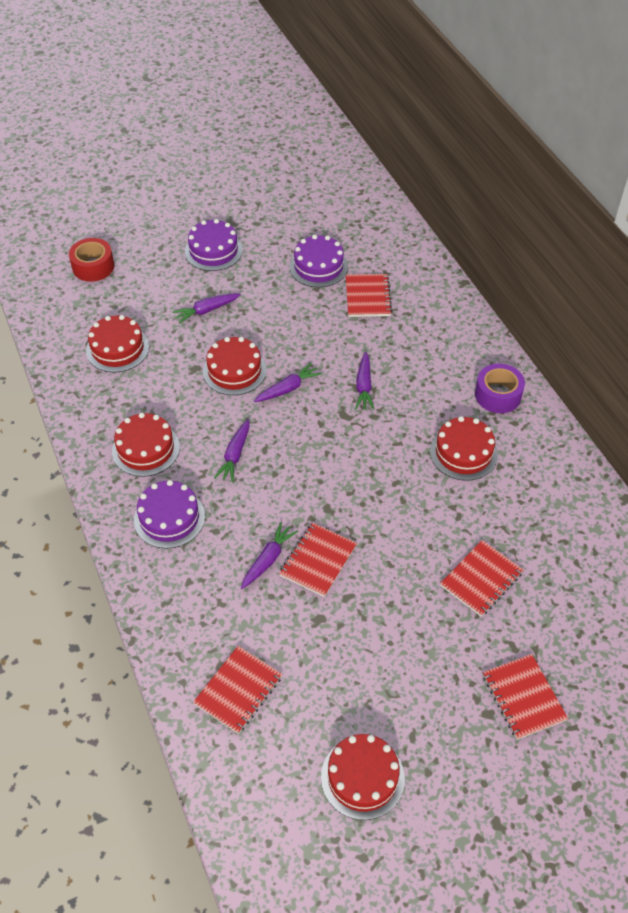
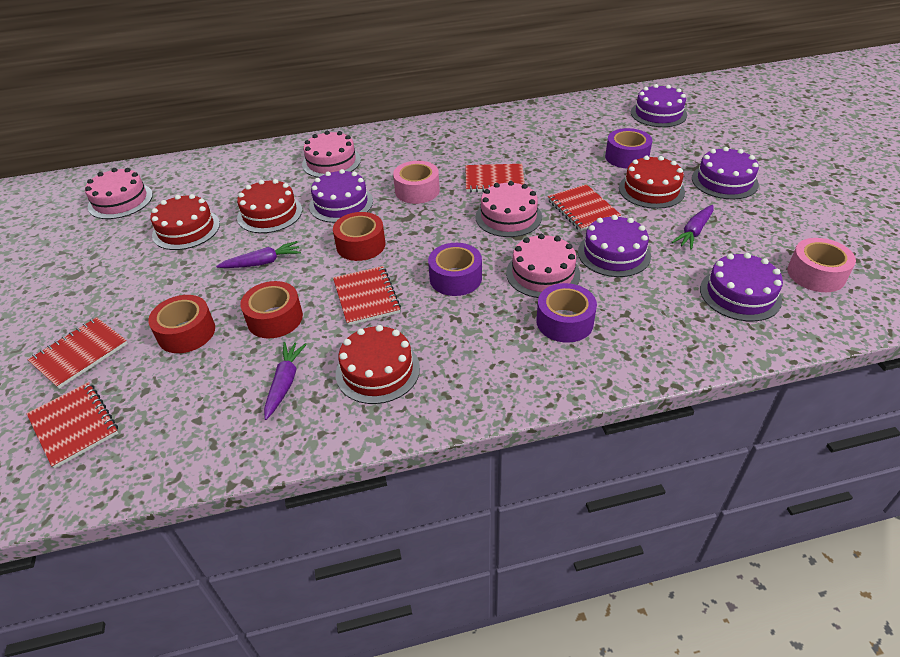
pink cake: none = 0 -> [85,168,153,219] [302,131,361,178] [476,181,542,237] [506,234,580,298] = 4
pink tape: none = 0 -> [393,161,440,204] [787,238,856,292] = 2
purple cake: [134,480,205,549] [185,219,243,271] [290,235,348,288] = 3 -> [309,169,373,223] [578,215,651,277] [631,84,687,127] [692,147,759,199] [700,253,783,322] = 5
purple carrot: [172,293,241,323] [214,419,250,482] [241,522,298,589] [254,363,322,402] [355,352,374,410] = 5 -> [216,241,301,268] [264,342,307,420] [672,205,714,250] = 3
purple tape: [475,364,525,413] = 1 -> [428,243,482,296] [536,283,597,343] [605,128,652,169] = 3
red cake: [86,315,149,373] [112,413,180,477] [203,337,266,395] [321,734,405,820] [430,416,498,481] = 5 -> [150,194,220,250] [237,179,302,233] [336,325,420,404] [619,156,685,209] = 4
red tape: [69,238,114,282] = 1 -> [148,295,215,353] [240,281,303,339] [333,212,386,261] = 3

